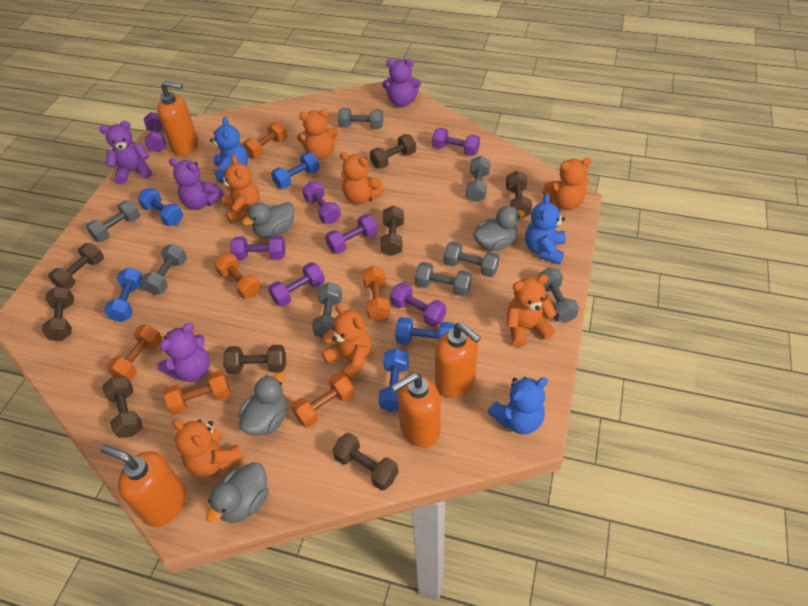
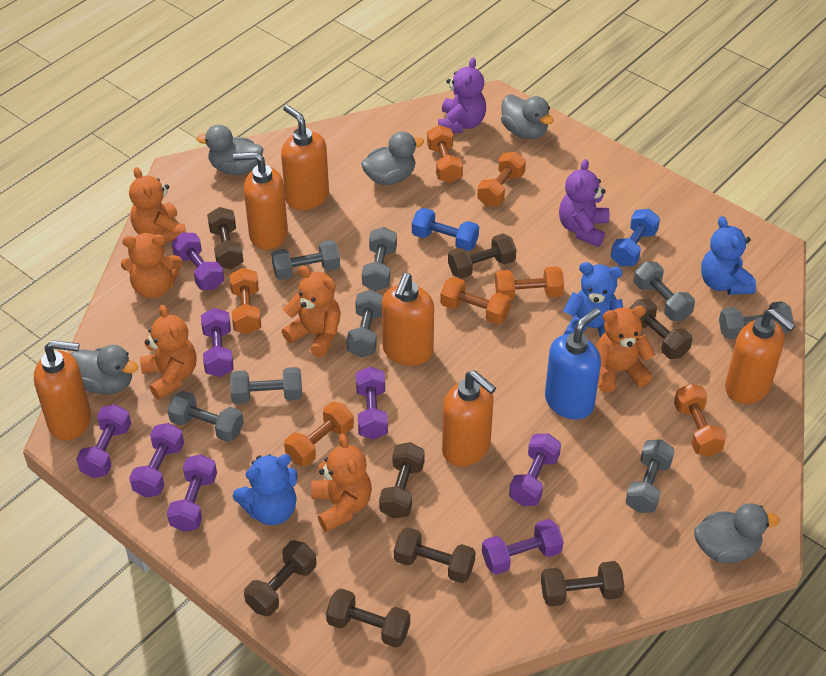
blue dumbbell: [104,267,143,322] [137,188,183,226] [271,152,320,189] [379,348,409,412] [395,317,454,345] = 5 -> [412,208,479,251] [611,209,660,267] = 2
blue soap dispenser: none = 0 -> [545,308,601,419] = 1
grey duck: [206,462,269,523] [239,373,287,436] [242,202,294,238] [473,206,525,251] = 4 -> [71,345,138,394] [196,125,263,175] [361,131,424,185] [501,94,553,139] [694,503,780,564] = 5
orange dumbbell: [107,325,162,381] [164,370,230,415] [214,253,261,299] [242,122,287,159] [291,373,355,428] [363,266,390,321] = 6 -> [230,268,261,334] [284,402,354,466] [427,125,463,183] [440,277,511,325] [477,152,526,207] [495,266,564,300] [674,384,726,457] = 7
orange soap dispenser: [100,445,186,527] [157,81,198,156] [391,373,441,448] [435,323,481,398] = 4 -> [34,340,91,441] [233,152,288,250] [281,105,329,210] [382,273,434,366] [442,371,496,467] [725,309,795,404] = 6
orange teddy bear: [172,420,244,477] [220,155,260,224] [297,109,338,159] [321,304,371,382] [340,152,385,205] [506,275,557,347] [542,158,592,210] = 7 -> [121,233,182,299] [129,167,186,242] [140,305,197,400] [282,266,341,357] [311,434,372,532] [595,306,655,392] = 6
purple dumbbell: [144,112,166,152] [230,236,285,260] [268,262,325,307] [302,181,341,224] [325,214,378,254] [390,282,446,327] [432,128,480,156] = 7 -> [76,404,131,478] [129,423,184,497] [167,454,217,532] [172,232,224,290] [201,308,234,377] [356,367,388,440] [482,519,564,575] [509,433,561,506] = 8
purple teddy bear: [100,121,152,184] [158,323,210,382] [169,158,224,210] [382,59,421,107] = 4 -> [438,58,486,133] [559,159,609,247] = 2

